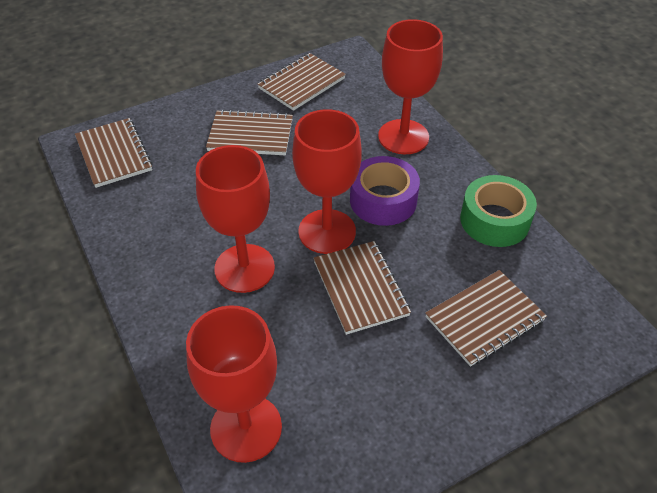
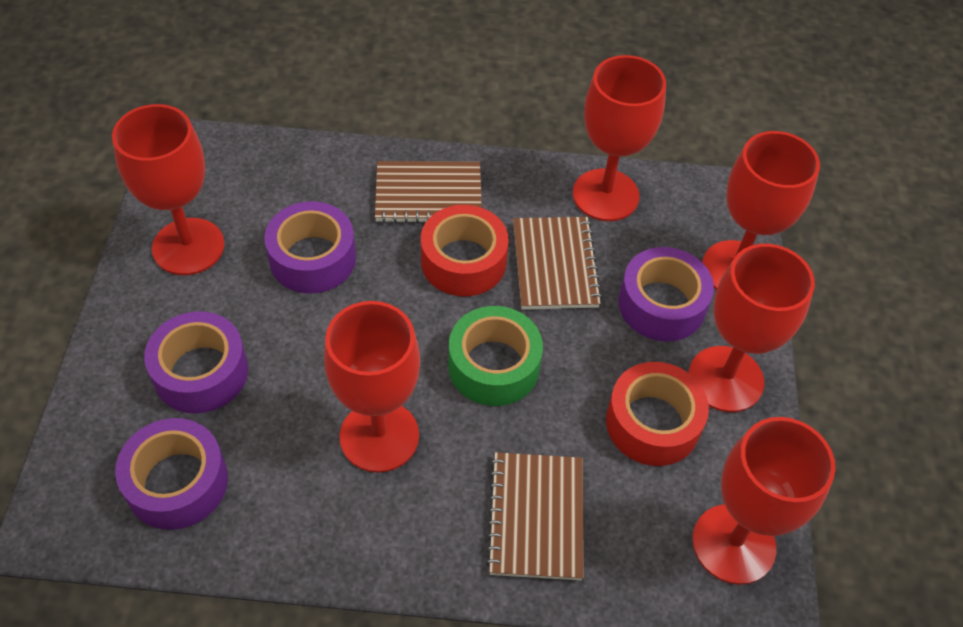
brown notebook: [75,118,153,188] [206,110,293,155] [258,53,346,111] [313,241,411,335] [425,270,547,367] = 5 -> [375,161,482,223] [486,452,584,580] [513,217,602,310] = 3
purple tape: [350,156,420,226] = 1 -> [115,418,228,530] [144,311,248,414] [264,201,356,294] [618,247,714,341] = 4
red goblet: [186,305,282,463] [196,145,275,293] [292,109,362,254] [378,19,443,154] = 4 -> [112,104,224,275] [324,301,420,473] [573,55,666,221] [689,244,815,412] [692,417,835,585] [702,131,820,290] = 6
red tape: none = 0 -> [421,205,509,296] [606,362,709,466] = 2

